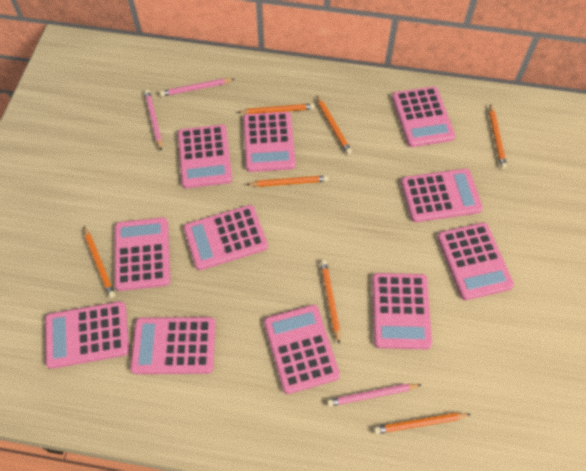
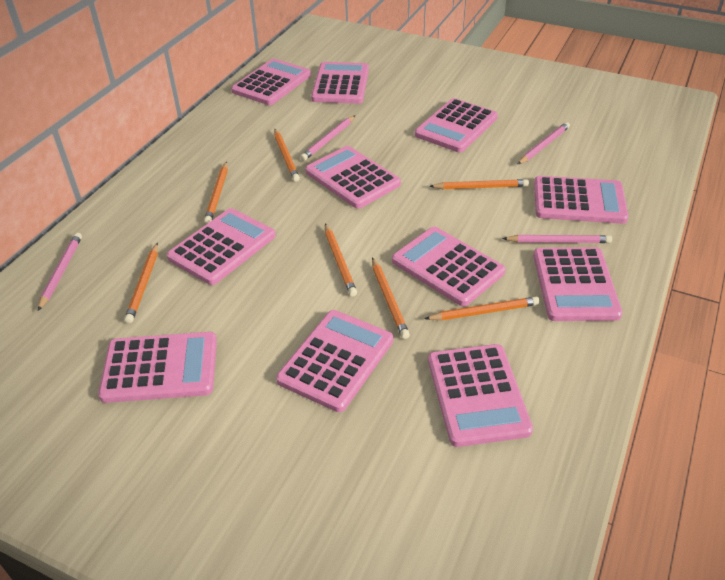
pink pencil: [144,90,162,151] [160,78,234,96] [327,384,422,407] = 3 -> [38,233,82,311] [300,116,355,161] [502,235,612,243] [517,122,570,165] = 4

